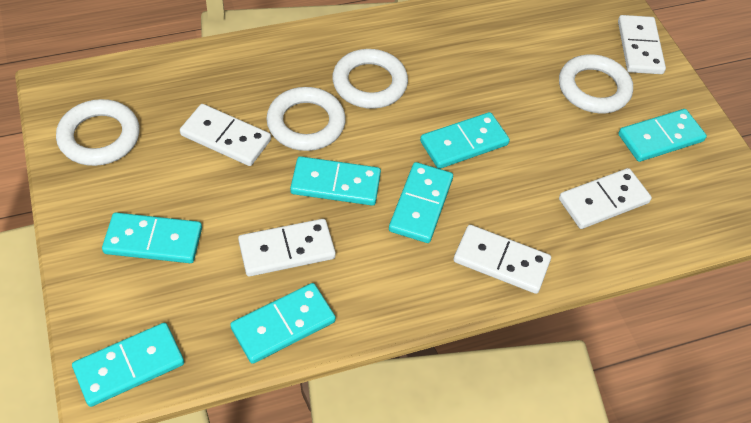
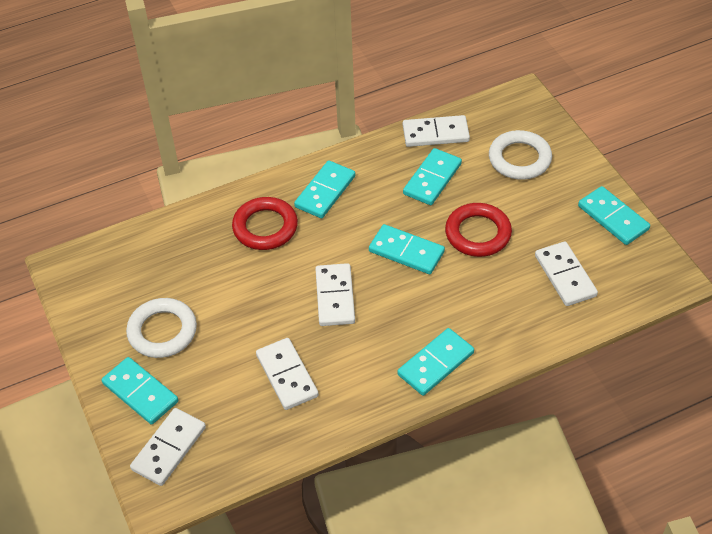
red ring: none = 0 -> [232,197,298,250] [445,203,512,257] = 2
turquoise domino: [72,323,184,407] [102,212,202,263] [230,283,336,364] [290,156,381,206] [389,162,453,243] [420,112,510,169] [618,109,707,162] = 7 -> [102,357,178,425] [294,161,355,218] [369,224,445,274] [398,328,474,396] [403,148,462,205] [578,186,650,245] = 6
white ring: [56,99,140,166] [266,87,346,151] [332,49,408,109] [559,55,633,113] = 4 -> [126,298,197,358] [489,130,552,180] = 2

